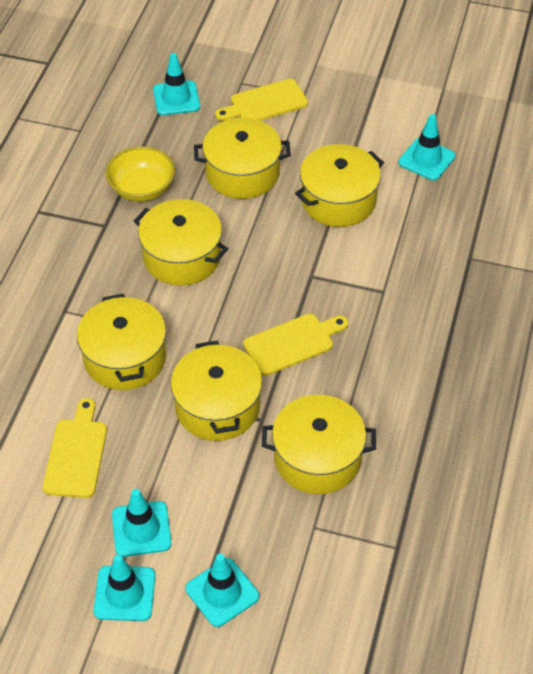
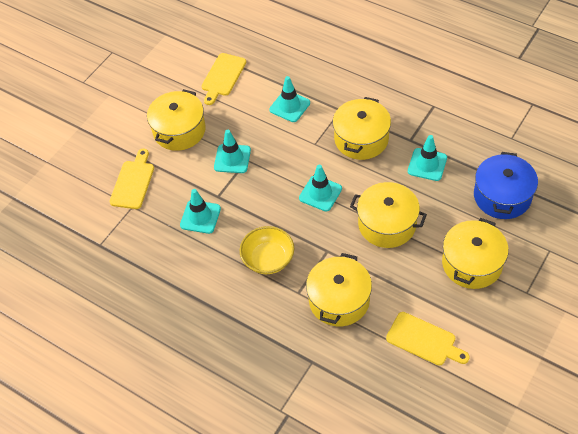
blue pot: none = 0 -> [474,152,538,219] = 1
yellow pot: [77,294,166,390] [134,199,228,286] [171,341,262,441] [194,118,291,199] [262,395,376,494] [295,144,384,227] = 6 -> [147,89,206,151] [306,253,372,326] [333,97,391,160] [350,182,427,248] [442,218,509,289] = 5

